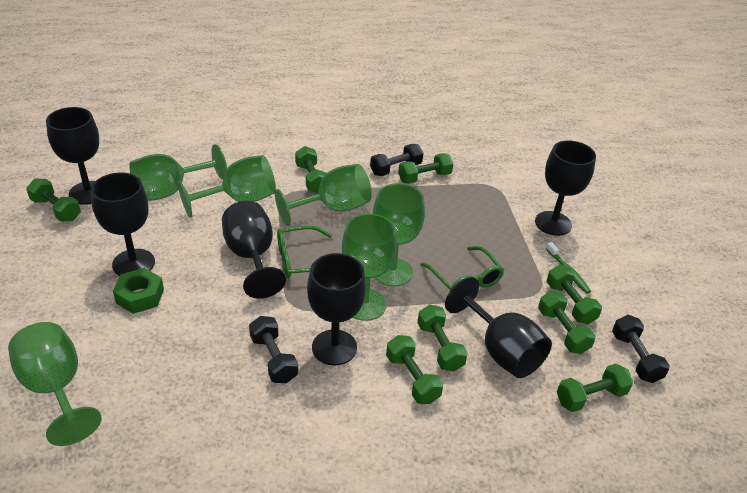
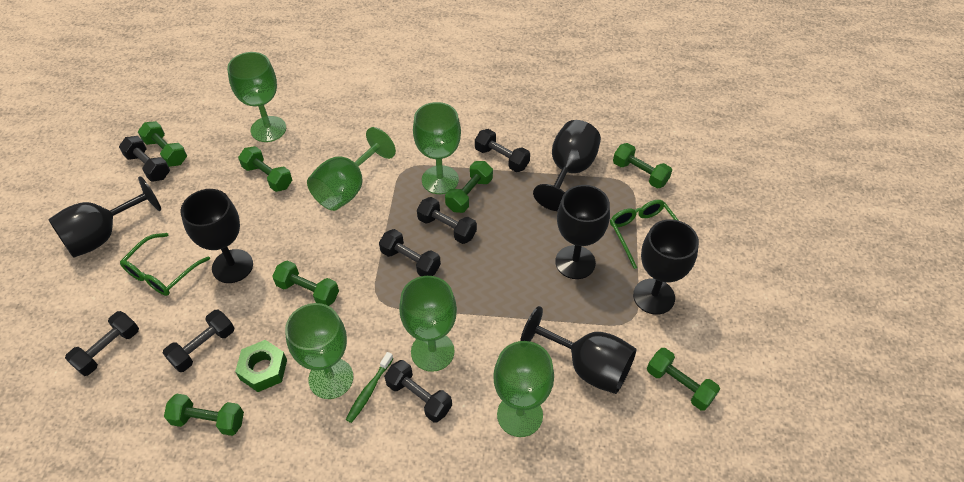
black dumbbell: [249,316,298,383] [370,144,423,176] [612,315,670,383] = 3 -> [65,311,139,376] [119,136,170,182] [163,310,234,372] [379,229,441,276] [384,360,452,423] [417,197,477,244] [475,129,530,172] = 7
green dumbbell: [26,179,81,221] [295,146,326,193] [386,335,443,404] [398,153,454,184] [417,305,468,371] [538,290,596,354] [547,264,602,324] [557,364,633,412] = 8 -> [138,121,187,167] [164,394,244,436] [238,146,292,192] [272,260,339,306] [445,161,493,213] [613,143,672,188] [647,348,720,411] = 7

